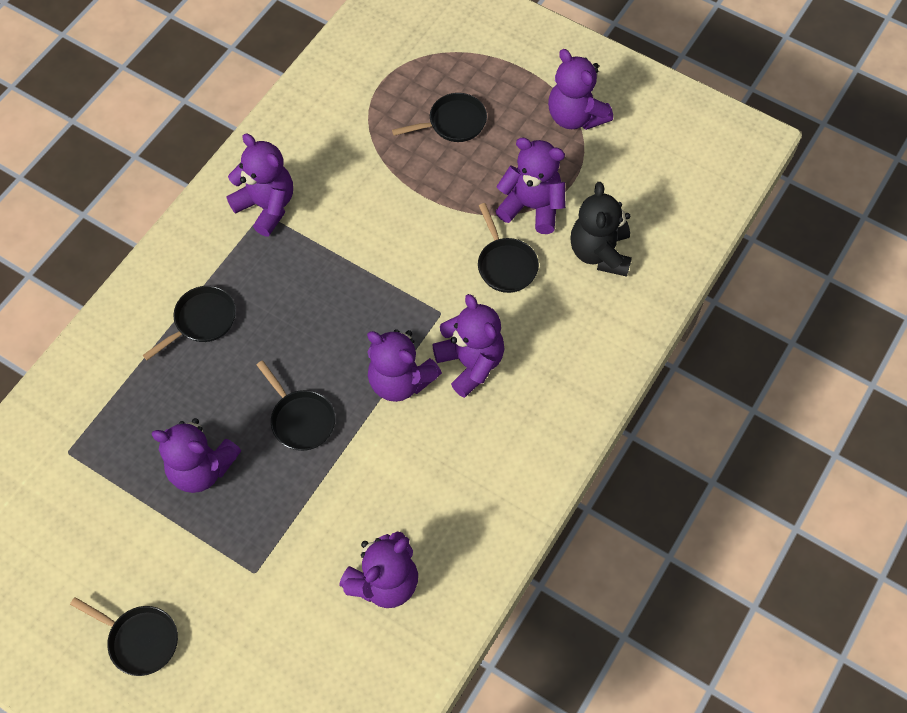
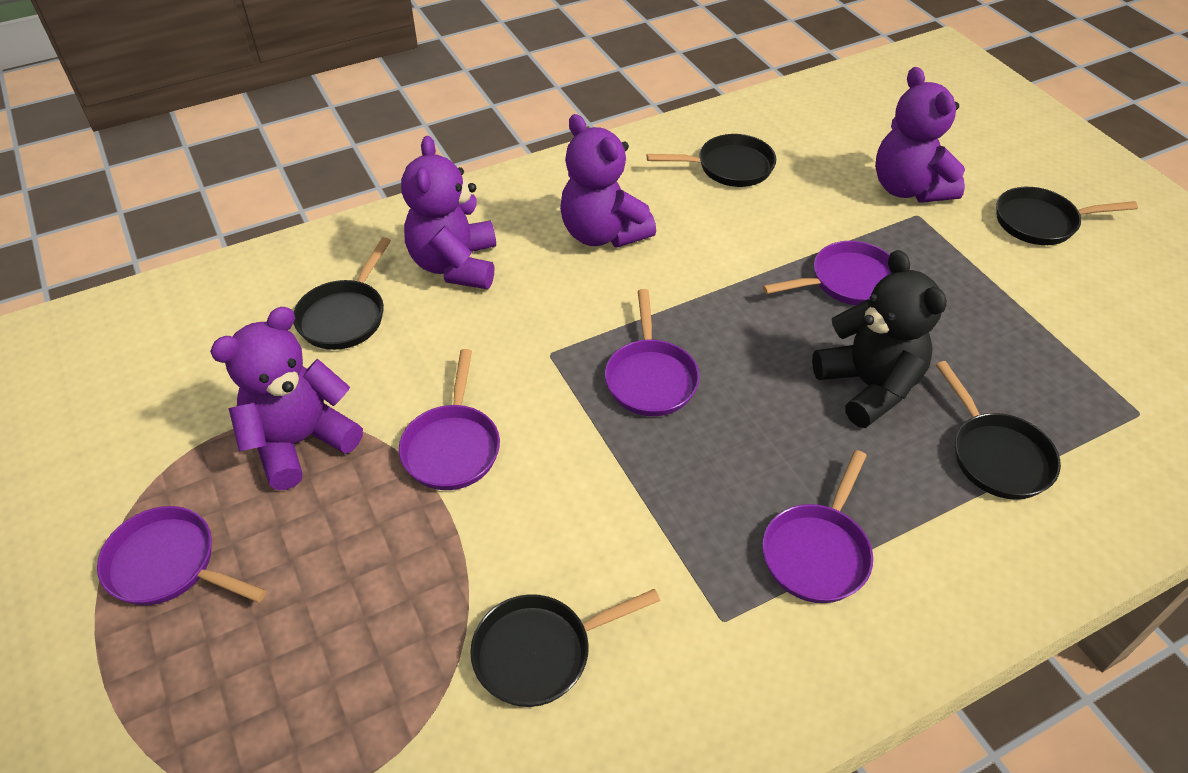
purple pan: none = 0 -> [97,506,267,605] [399,349,500,490] [605,289,700,416] [762,450,873,603] [763,241,891,305] = 5
purple teddy bear: [151,418,242,493] [226,133,293,236] [339,531,418,608] [367,329,442,402] [432,294,504,398] [495,137,565,234] [548,49,613,130] = 7 -> [210,307,363,490] [401,136,496,289] [560,114,656,248] [875,67,965,203] = 4

